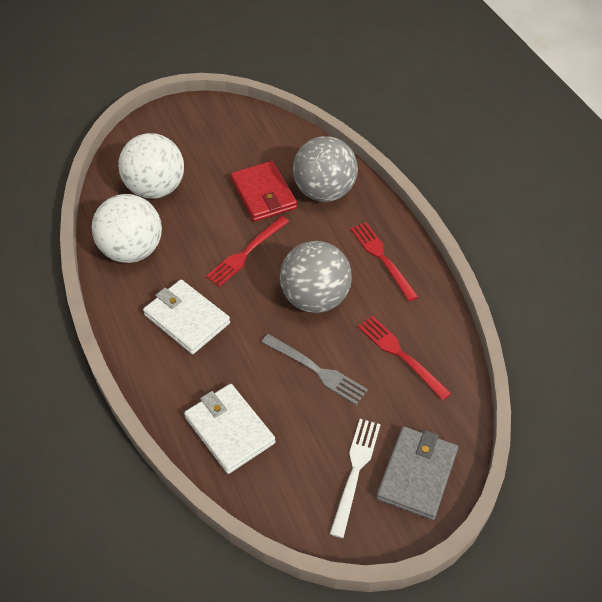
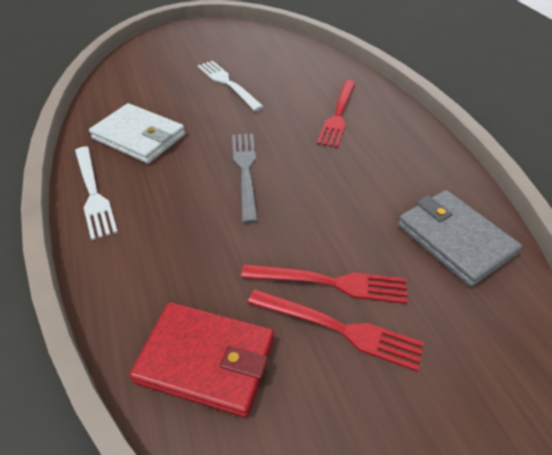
grey ball: [280,241,352,313] [293,136,358,202] = 2 -> none = 0
white ball: [92,194,162,263] [118,133,184,199] = 2 -> none = 0
white fork: [330,419,381,538] = 1 -> [75,146,118,240] [197,61,264,111] = 2
white wallet: [143,280,230,354] [184,384,275,474] = 2 -> [89,103,185,164] = 1

